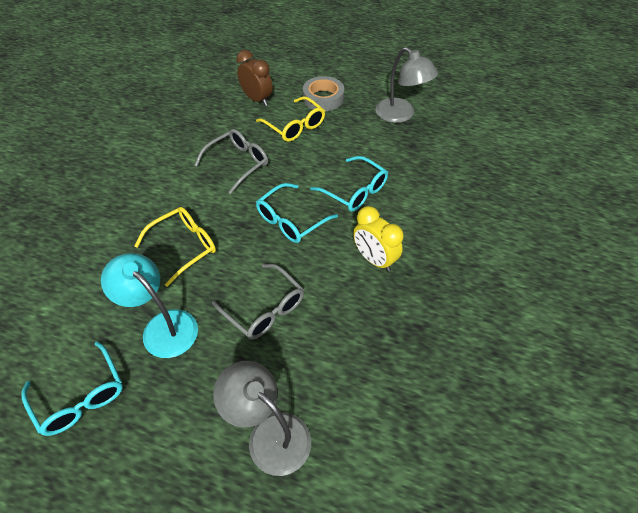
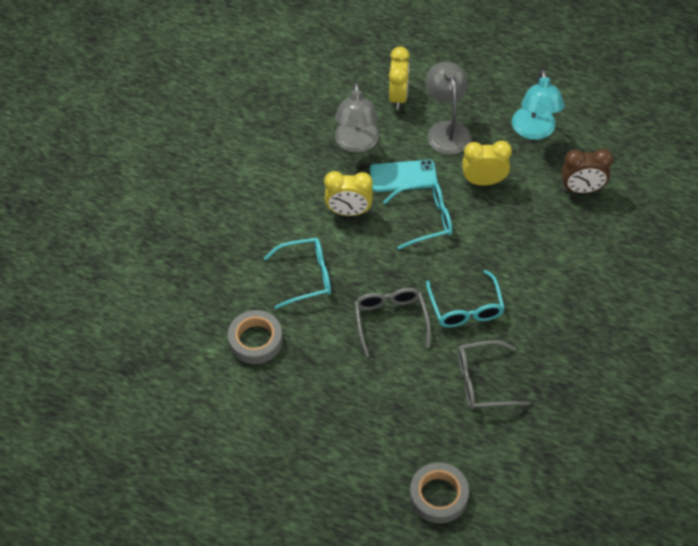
grey tape: [303,76,344,111] = 1 -> [228,310,283,364] [410,462,469,524] = 2
turquoise phone: none = 0 -> [370,160,438,192] = 1
yellow clock: [353,206,404,272] = 1 -> [324,171,373,216] [389,47,410,110] [462,141,512,186] = 3
yellow glasses: [135,207,216,287] [256,96,325,142] = 2 -> none = 0

